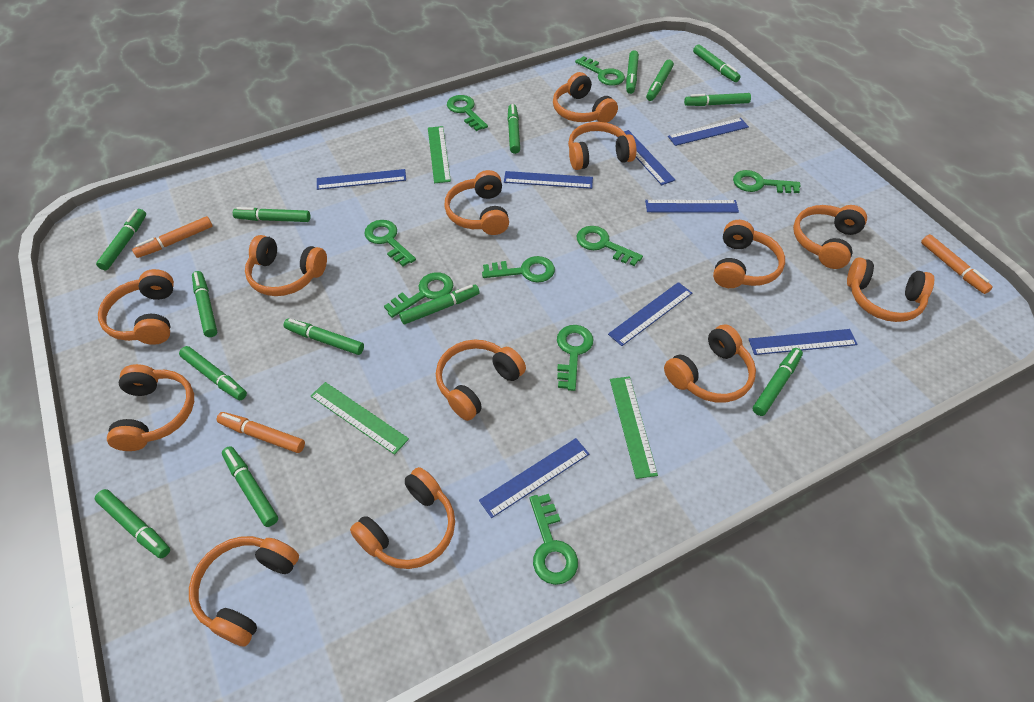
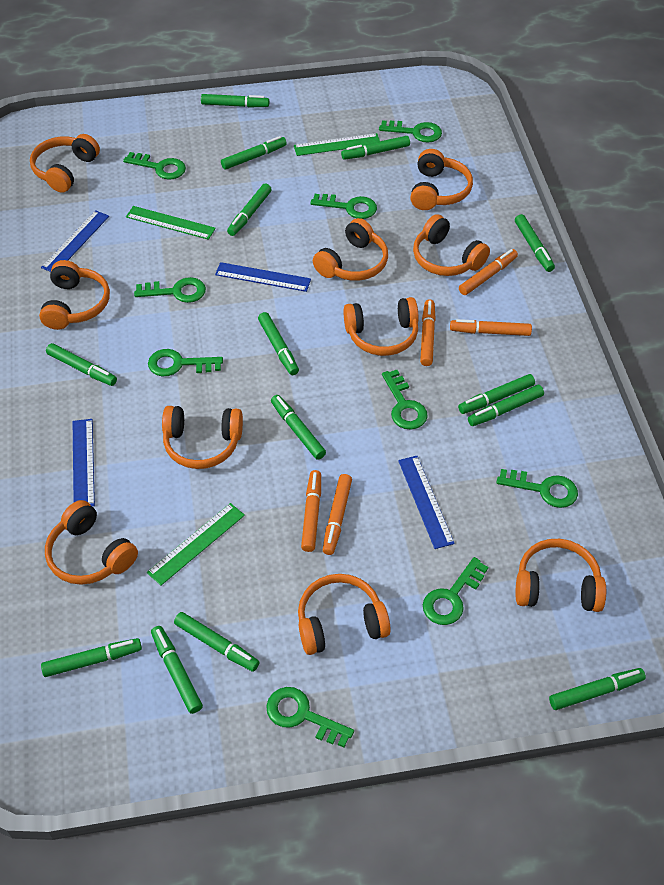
blue ruler: [317,169,406,190] [479,438,589,518] [504,171,593,189] [608,282,692,346] [616,130,675,185] [645,200,739,213] [668,118,749,146] [749,329,858,355] = 8 -> [41,210,109,272] [73,419,95,507] [215,262,311,292] [398,456,455,549] = 4
orange headphones: [98,269,174,345] [107,364,194,451] [189,536,299,646] [245,235,327,296] [350,467,455,569] [436,340,526,421] [444,170,509,235] [553,72,618,123] [568,122,636,170] [664,324,756,402] [713,220,785,288] [793,205,867,269] [847,257,934,322] = 13 -> [30,134,100,193] [39,260,110,330] [45,500,138,585] [162,406,243,469] [298,574,391,655] [313,218,388,281] [344,297,418,356] [410,149,473,210] [413,214,490,276] [516,539,606,612] = 10
orange marker: [132,216,213,258] [217,412,305,453] [921,234,993,294] = 3 -> [301,470,321,552] [323,474,352,555] [420,299,436,366] [450,319,532,336] [459,249,518,295] = 5

